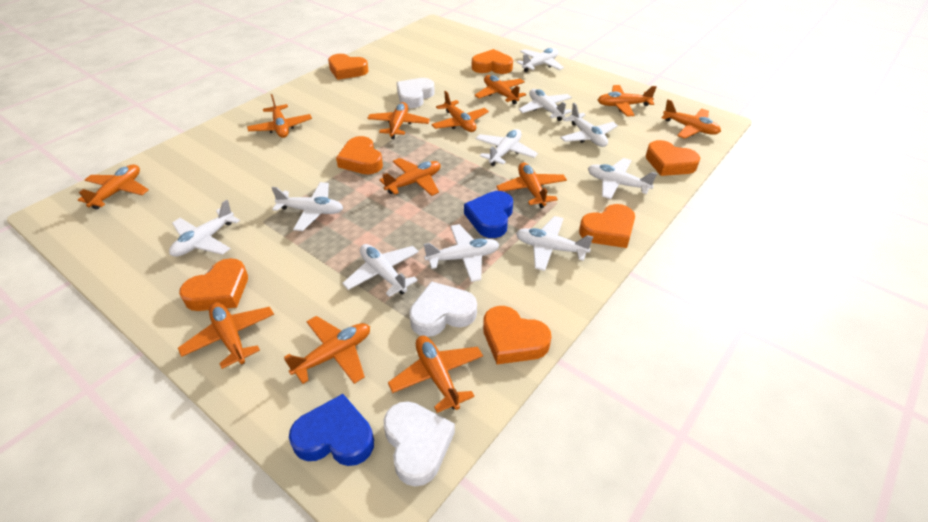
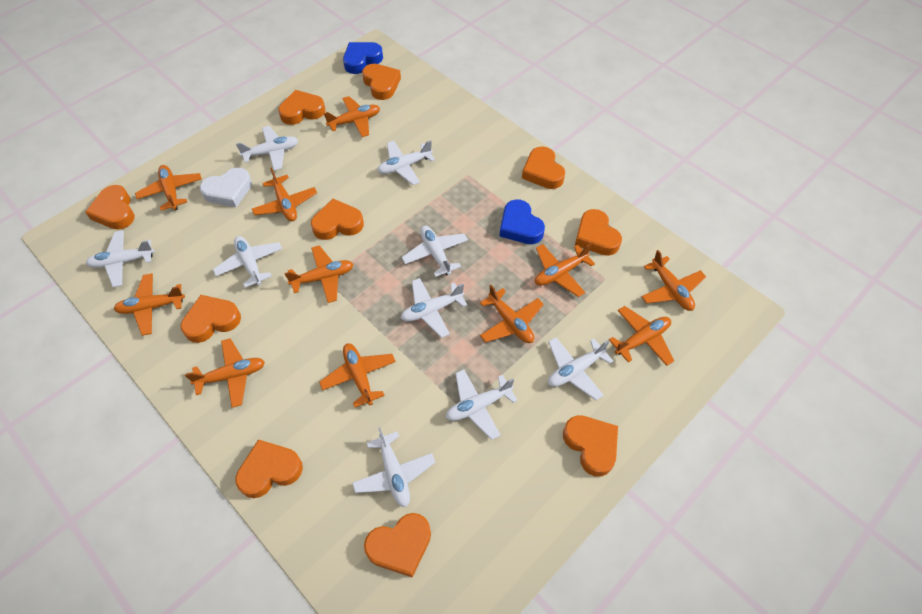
orange heart: [179,258,248,311] [328,54,369,80] [336,136,383,174] [472,49,513,74] [483,306,552,364] [579,204,635,248] [646,140,700,176] = 7 -> [85,185,135,230] [181,295,241,343] [235,439,303,498] [278,90,326,125] [311,199,364,240] [362,64,401,100] [364,513,431,577] [522,146,565,189] [563,415,618,477] [575,209,622,256] = 10
orange plane: [78,164,148,210] [178,302,274,369] [247,94,312,138] [284,316,370,384] [367,102,430,139] [379,158,441,196] [388,336,483,413] [431,91,489,132] [475,75,526,104] [496,163,567,208] [598,85,657,116] [661,99,721,139] = 12 -> [114,273,185,336] [135,165,202,210] [185,338,265,408] [252,167,317,221] [284,245,354,303] [319,343,396,407] [324,96,380,137] [480,285,544,343] [535,244,595,297] [609,306,674,366] [641,250,706,311] = 11
white heart: [384,401,455,486] [396,78,435,108] [409,281,477,337] = 3 -> [200,168,252,207] = 1
white plane: [169,200,240,257] [271,182,343,231] [342,244,419,297] [424,224,499,282] [475,129,538,166] [516,216,593,271] [517,48,564,72] [518,89,572,121] [560,103,618,147] [588,158,657,199] = 10 -> [86,230,155,287] [213,236,282,287] [236,126,298,171] [352,427,436,507] [377,140,435,185] [401,278,467,338] [402,226,468,277] [446,369,518,440] [548,337,613,400] = 9

